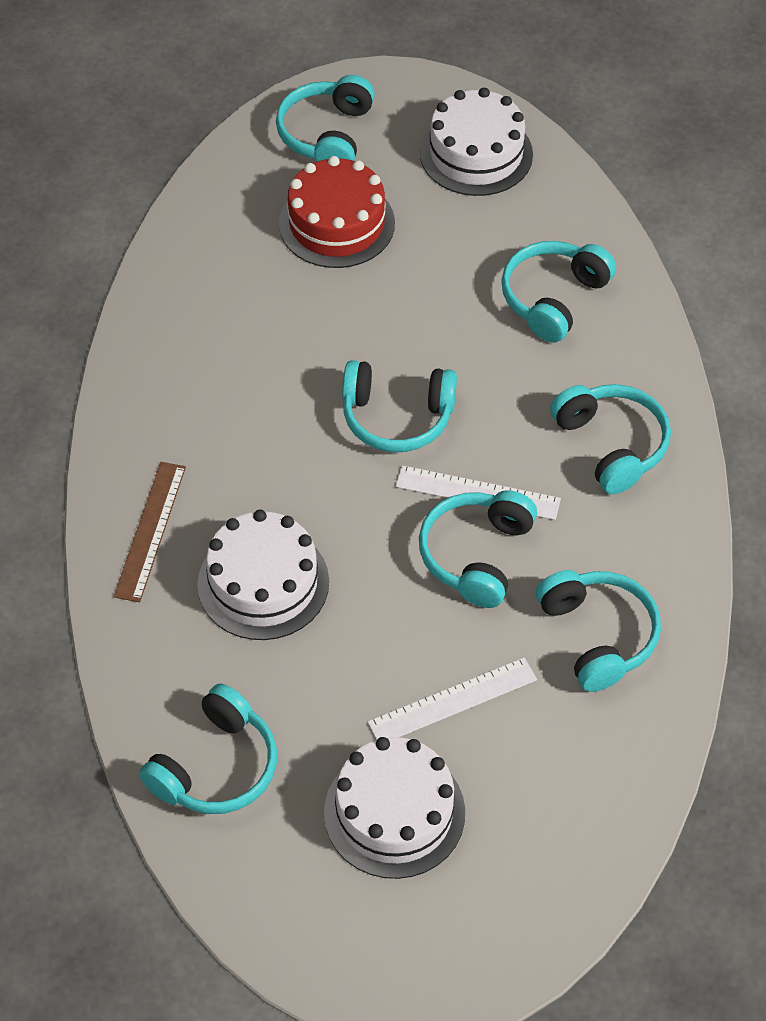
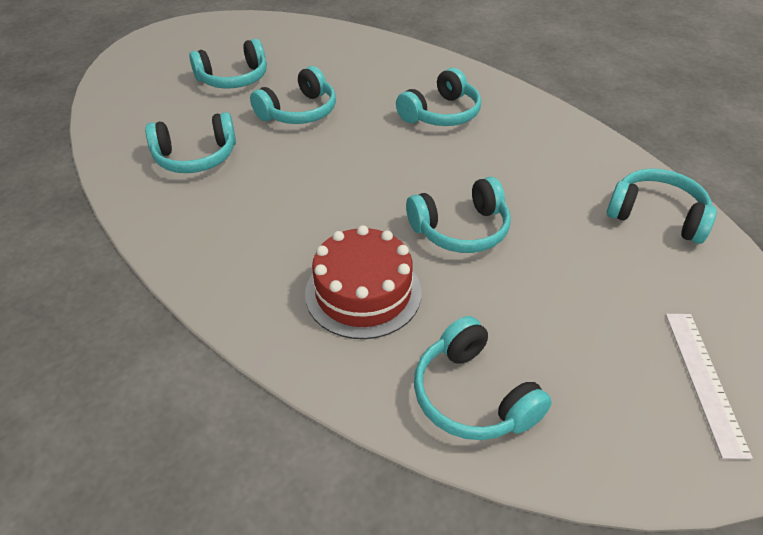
brown ruler: [114,462,186,602] = 1 -> none = 0
white cake: [198,509,329,640] [324,737,465,879] [420,88,533,196] = 3 -> none = 0
white ruler: [368,657,537,740] [396,465,561,520] = 2 -> [666,314,753,459] = 1

